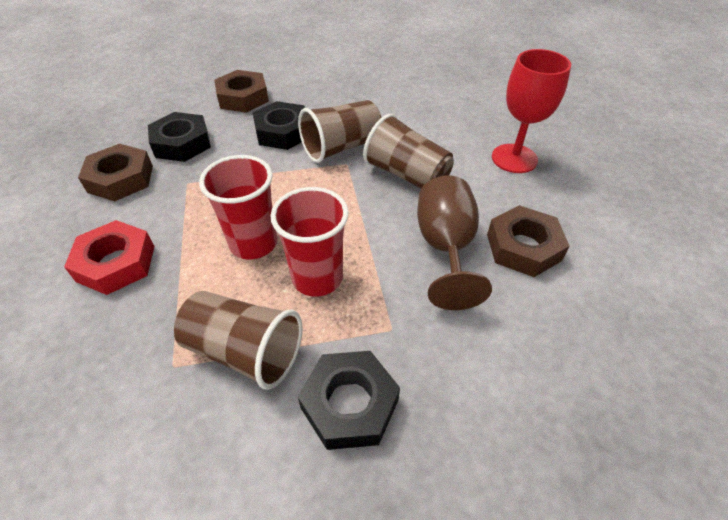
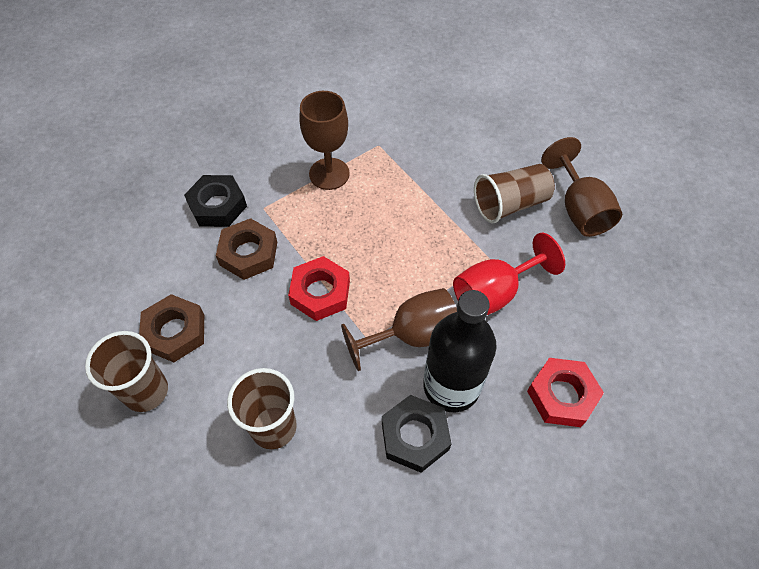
black bottle: none = 0 -> [423,290,497,412] = 1
black nut: [148,112,211,162] [253,101,305,150] [298,351,400,450] = 3 -> [184,175,247,227] [382,395,451,473] = 2
brown goblet: [417,176,492,310] = 1 -> [299,91,350,190] [341,288,457,371] [541,137,622,237] = 3
brown nut: [78,144,153,201] [214,70,269,113] [487,205,569,277] = 3 -> [139,294,204,362] [216,218,277,280] = 2
red cup: [199,155,277,260] [270,187,349,297] = 2 -> none = 0
red nut: [64,220,154,295] = 1 -> [288,256,350,321] [527,358,604,427] = 2

